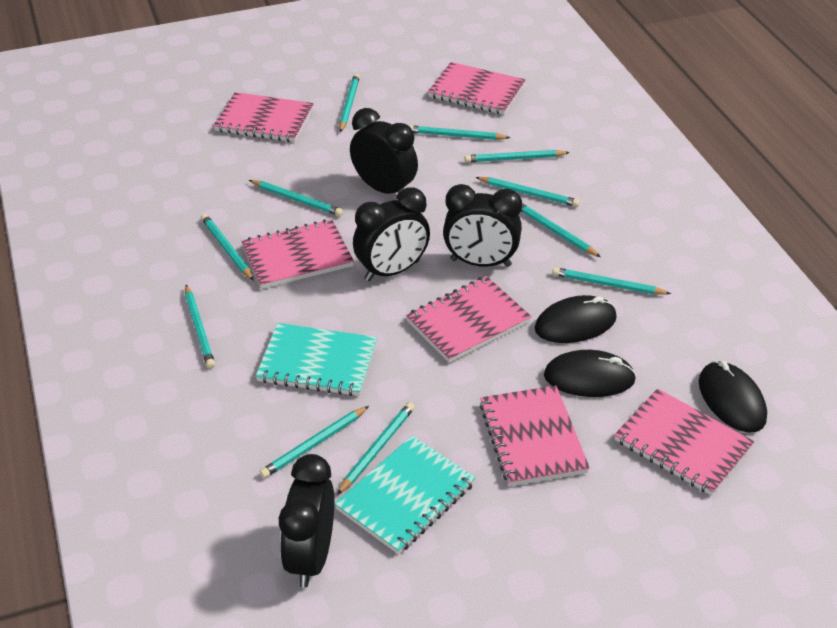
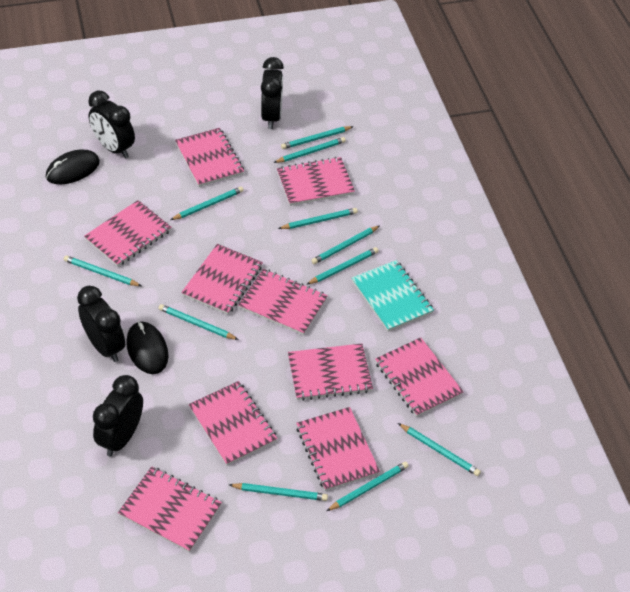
black mouse: [535,295,617,343] [544,350,636,397] [699,361,767,433] = 3 -> [46,150,100,184] [126,321,168,374] = 2
pink notebook: [214,92,314,142] [241,219,354,289] [406,276,532,363] [428,62,526,115] [479,386,590,486] [614,389,755,496] = 6 -> [84,200,171,267] [118,466,222,552] [175,128,244,187] [181,244,263,315] [189,381,278,466] [238,269,328,335] [277,157,355,206] [288,343,373,401] [296,407,380,491] [375,337,464,417] = 10
turquoise notebook: [256,323,377,396] [334,435,475,554] = 2 -> [352,260,434,332] = 1

